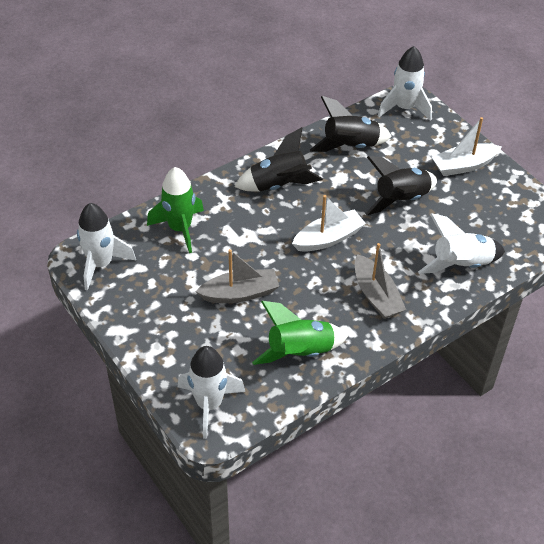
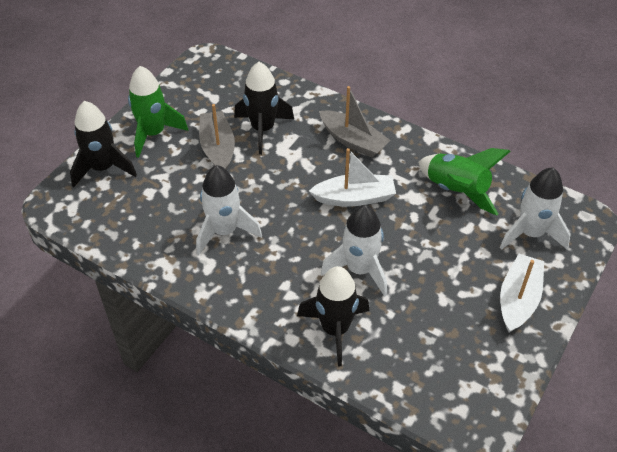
white rocket: [77,203,136,291] [178,346,245,439] [378,46,432,121] [418,213,505,274] = 4 -> [196,165,262,255] [321,205,387,296] [500,167,571,250] = 3

